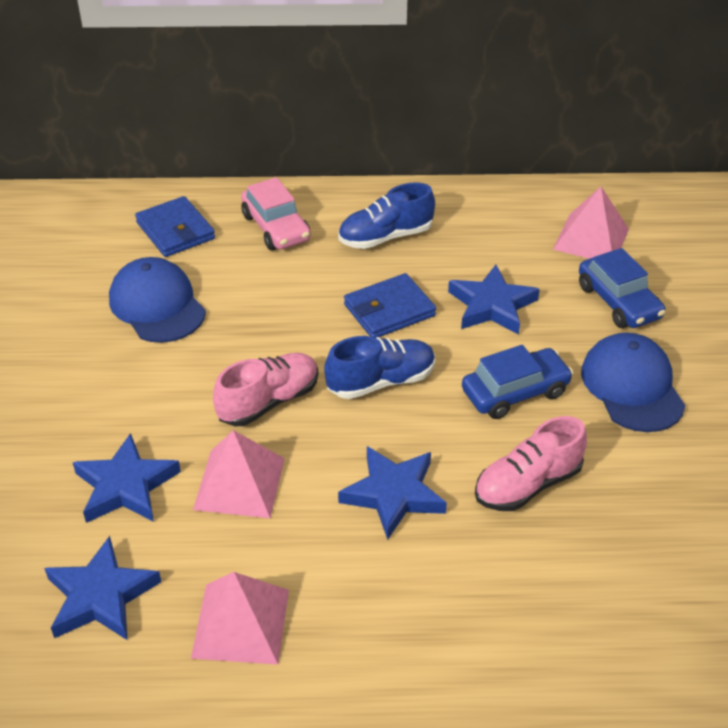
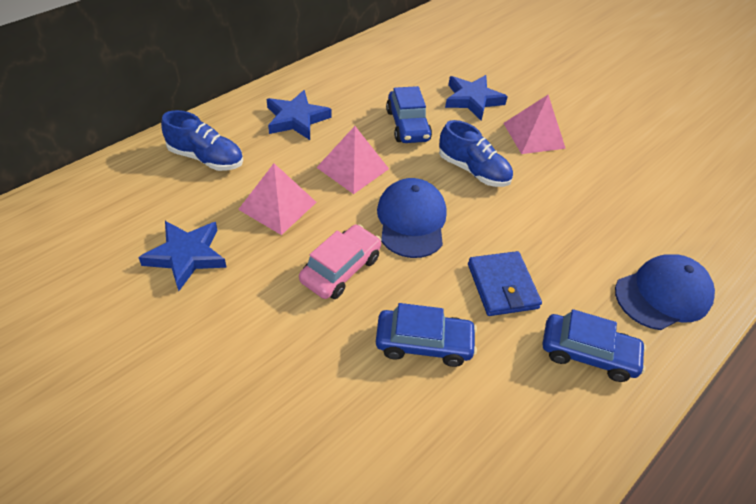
blue car: [462,345,573,419] [579,248,666,328] = 2 -> [376,303,477,367] [386,86,432,143] [543,309,646,382] = 3
blue star: [44,536,161,640] [73,433,181,523] [338,446,447,540] [448,265,540,335] = 4 -> [138,221,227,291] [267,90,331,140] [445,75,508,120] = 3
blue wallet: [135,196,215,257] [344,273,436,338] = 2 -> [468,251,542,316] = 1
pink shoe: [213,353,318,426] [475,416,587,511] = 2 -> none = 0

